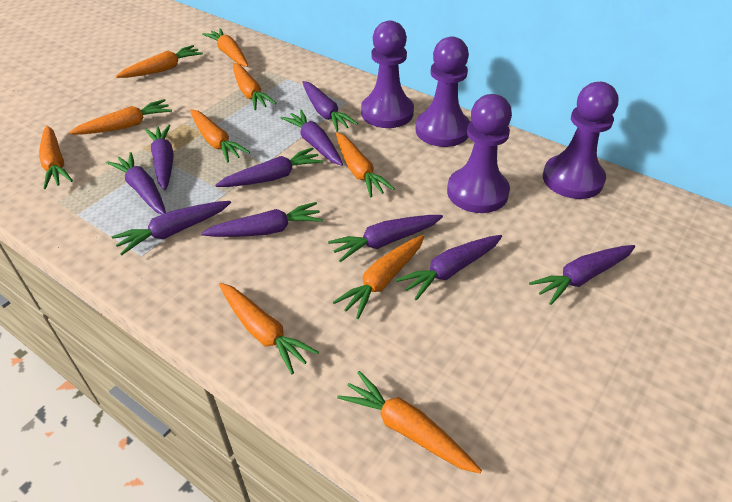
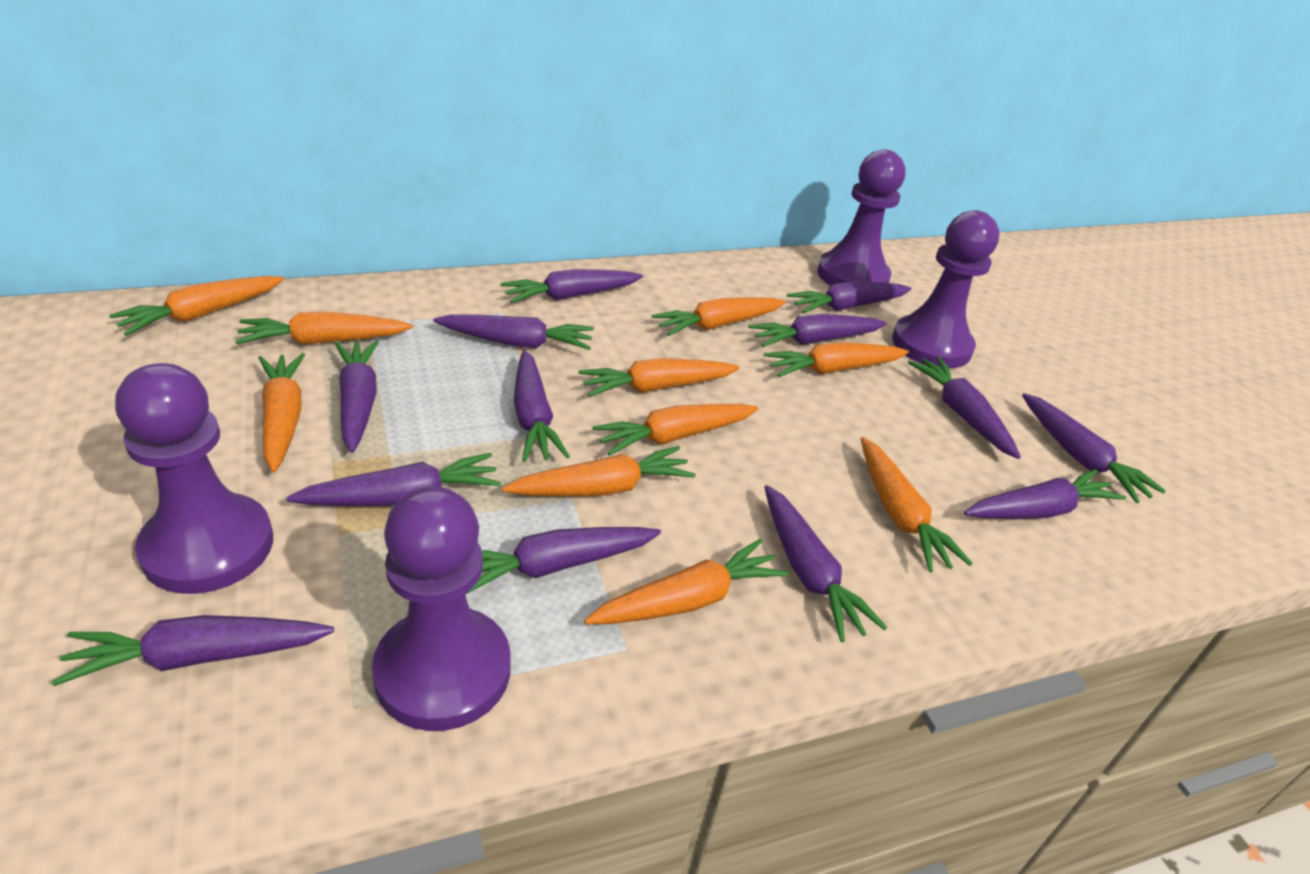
purple carrot: [106,152,166,214] [112,201,231,255] [145,124,174,190] [201,202,323,237] [215,147,323,187] [281,110,343,166] [303,81,358,132] [328,215,443,262] [396,235,502,300] [529,245,635,305] = 10 -> [52,615,334,686] [286,453,501,506] [335,340,379,453] [433,314,594,350] [465,527,661,595] [500,269,643,303] [514,350,570,462] [748,314,887,347] [765,485,887,642] [787,281,911,313] [908,357,1021,459] [964,469,1126,519] [1022,393,1166,503] = 13

